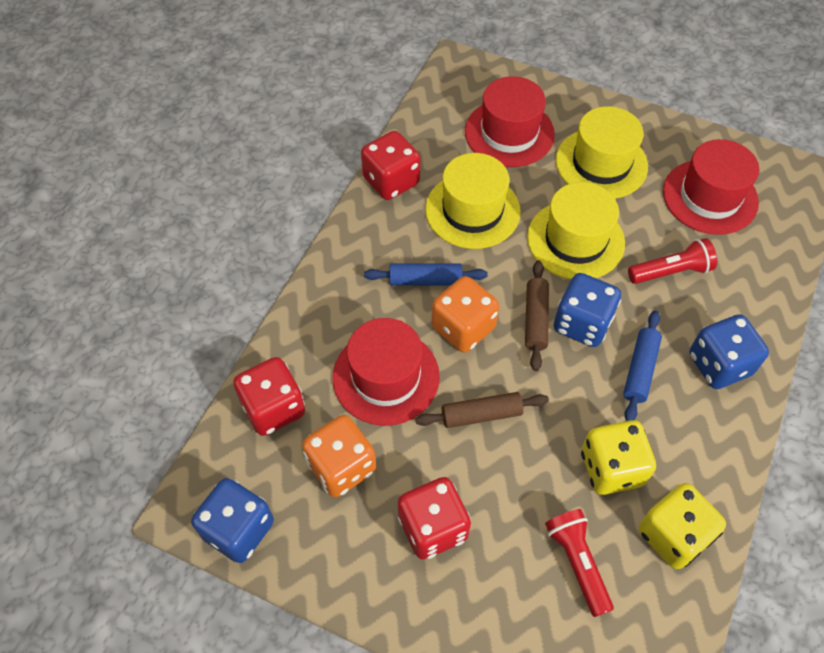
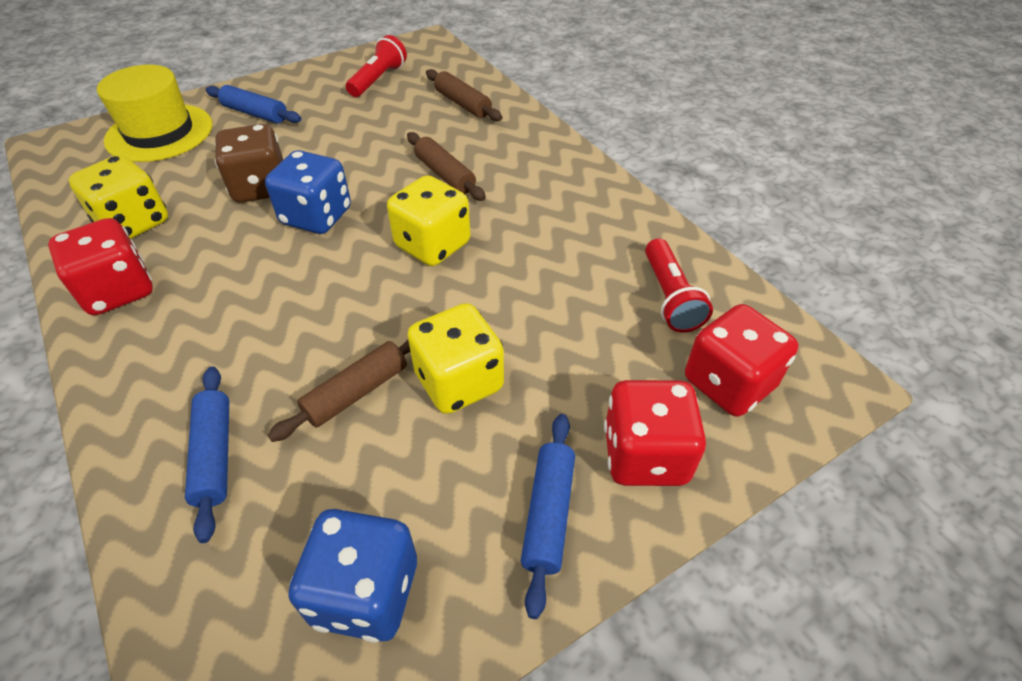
blue dice: [191,478,274,563] [554,273,621,347] [689,314,769,389] = 3 -> [265,150,351,234] [289,509,417,643] = 2
blue rolling pin: [364,263,488,285] [623,310,662,421] = 2 -> [185,366,229,543] [206,85,301,123] [521,414,575,619] = 3
brown dice: none = 0 -> [215,124,283,203] = 1
brown rolling pin: [415,392,549,428] [525,260,549,371] = 2 -> [268,340,410,442] [407,132,486,201] [426,69,502,121] = 3
orange dice: [302,415,376,497] [431,276,499,353] = 2 -> none = 0
red hat: [333,318,440,426] [465,76,555,167] [663,139,759,235] = 3 -> none = 0
yellow dice: [581,420,656,495] [639,483,726,569] = 2 -> [69,155,168,239] [387,175,471,266] [407,303,504,414] = 3
yellow hat: [425,153,521,249] [527,182,625,279] [556,106,648,199] = 3 -> [97,65,212,162] = 1

